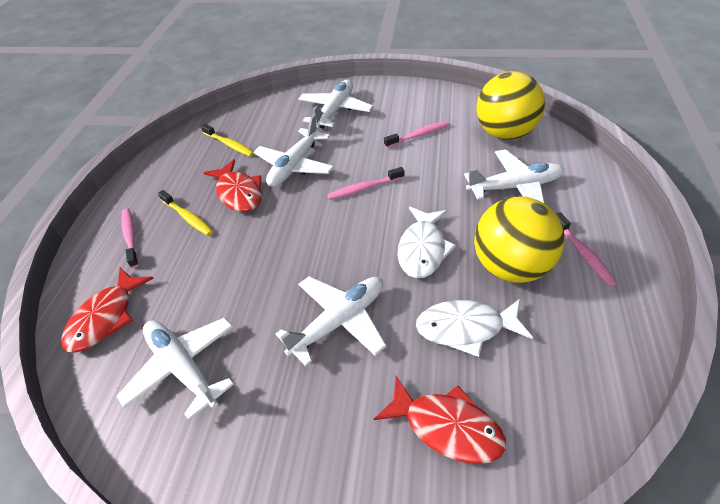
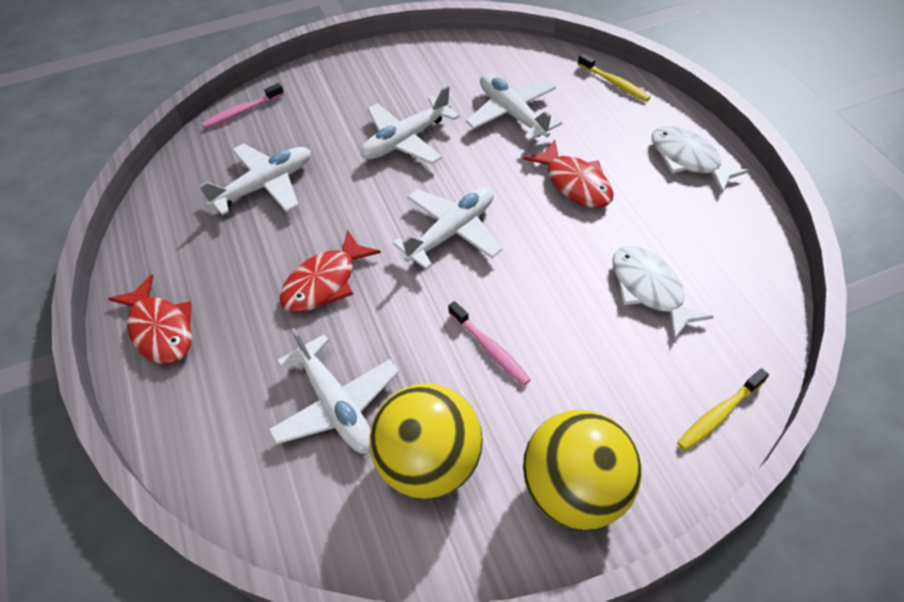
pink toothbrush: [121,209,139,268] [327,167,404,200] [384,121,450,148] [556,212,617,287] = 4 -> [202,83,284,129] [448,301,531,386] = 2

